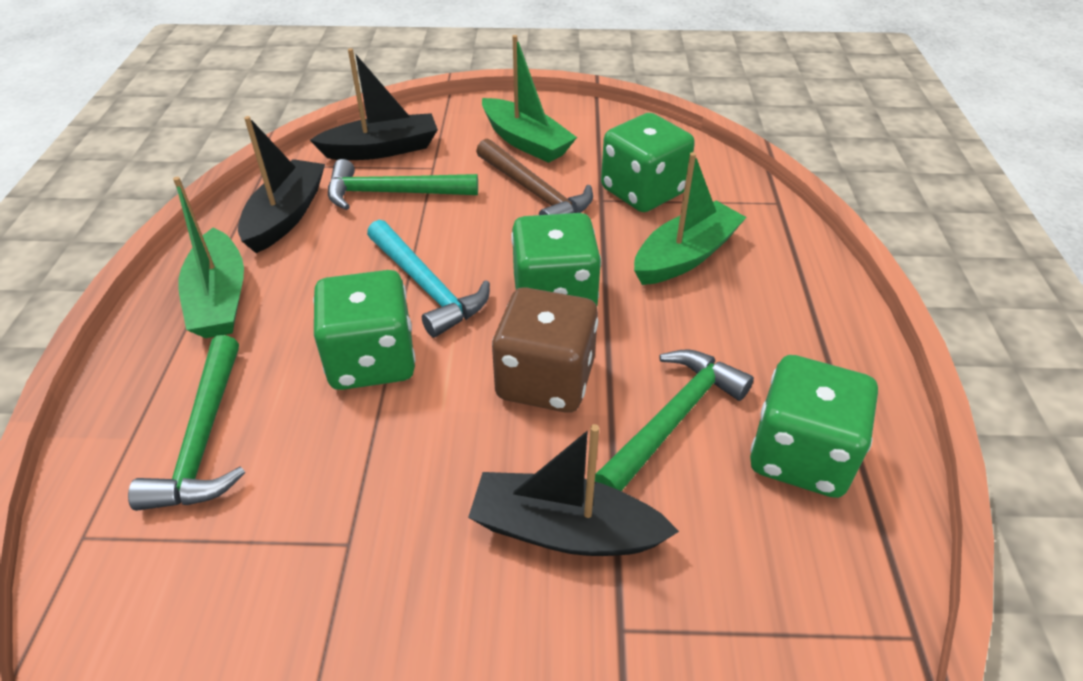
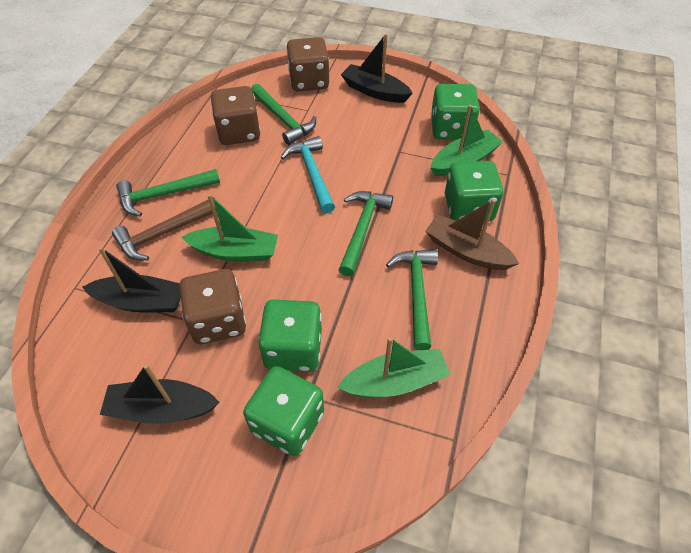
brown boat: none = 0 -> [426,199,519,270] = 1
brown dice: [492,287,598,413] = 1 -> [180,269,246,344] [211,86,260,145] [286,37,329,91] = 3
green hammer: [128,335,245,511] [328,159,478,210] [595,349,754,491] = 3 -> [116,169,220,217] [251,84,316,145] [339,191,393,276] [386,249,438,350] = 4

